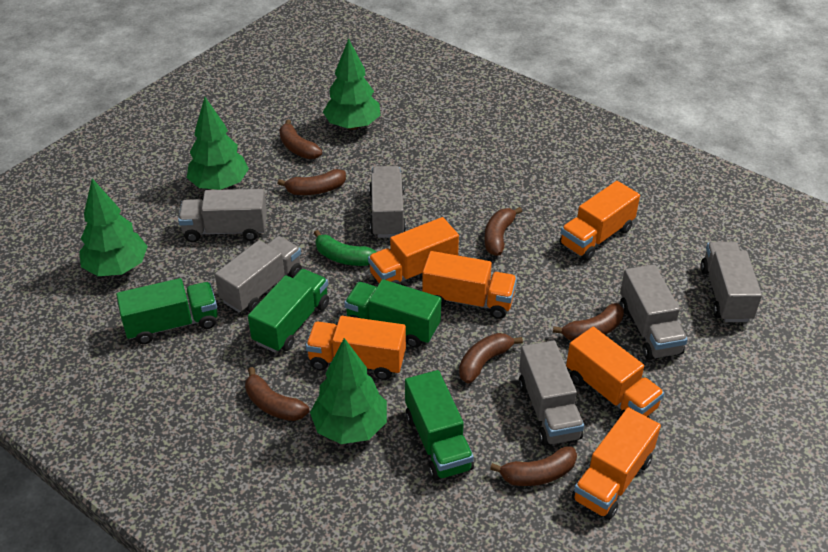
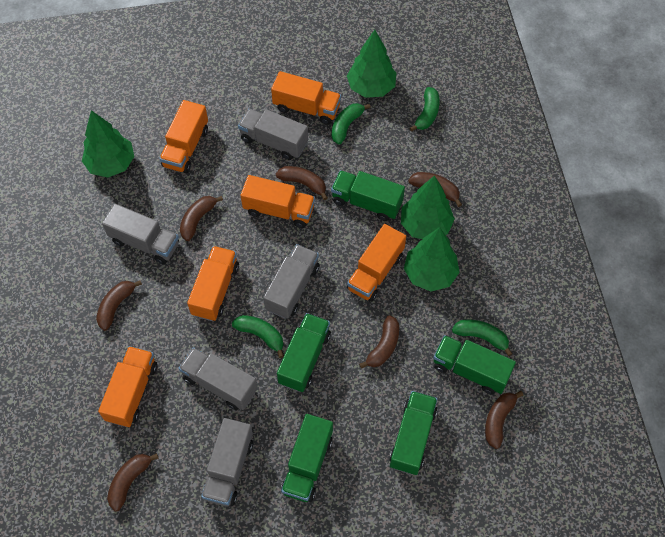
green banana: [314,230,377,266] = 1 -> [232,315,284,358] [332,103,371,144] [410,87,440,132] [452,319,513,356] = 4
green truck: [116,278,218,344] [248,269,329,353] [344,279,441,348] [405,370,474,480] = 4 -> [277,313,331,392] [281,414,333,502] [331,170,405,221] [389,391,438,475] [433,335,516,395] = 5
grey truck: [178,189,267,242] [215,236,302,313] [369,166,406,238] [519,340,584,446] [620,264,688,360] [701,242,762,322] = 6 -> [102,204,179,264] [179,347,258,410] [201,418,253,507] [238,109,308,160] [263,244,320,319] = 5

